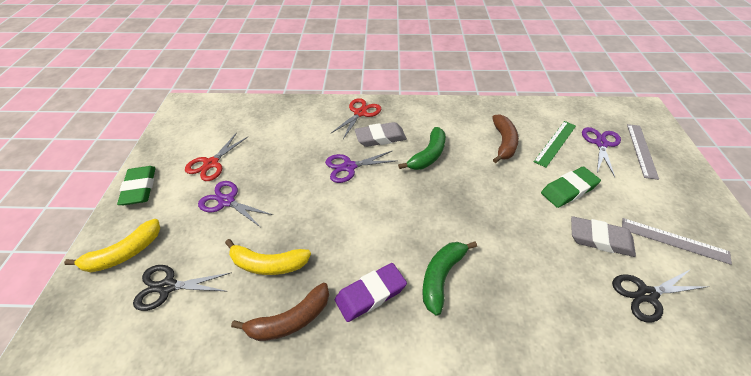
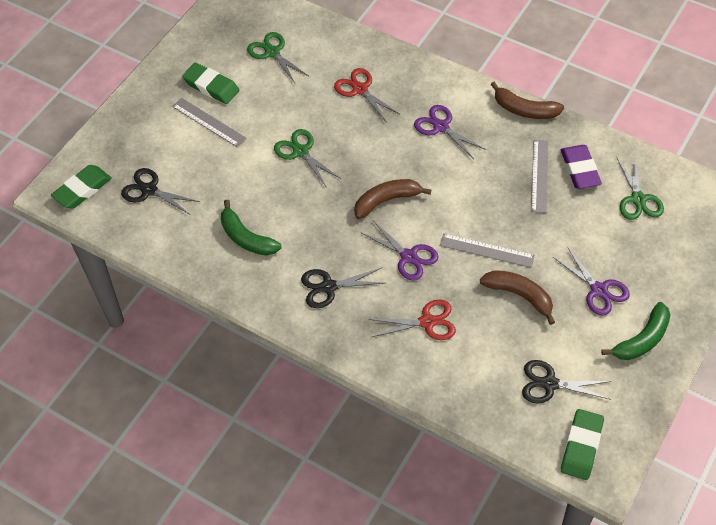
black scissors: [133,265,232,311] [612,269,709,323] = 2 -> [121,168,200,214] [301,268,384,308] [522,360,611,403] = 3
brown banana: [231,283,329,341] [492,114,519,163] = 2 -> [354,179,431,219] [480,270,555,325] [490,82,564,119] = 3
green eraser: [117,166,156,205] [541,167,601,208] = 2 -> [51,165,112,209] [182,63,239,104] [561,409,604,480] = 3
green ruler: [534,121,576,168] = 1 -> none = 0
green scissors: none = 0 -> [247,32,309,83] [274,129,341,188] [617,155,664,220] = 3
grey eraser: [355,122,407,147] [571,216,636,257] = 2 -> none = 0
grey ruler: [622,218,732,265] [627,124,659,180] = 2 -> [172,98,246,147] [440,233,535,268] [531,140,548,213] = 3
yellow banana: [64,219,160,272] [225,239,311,275] = 2 -> none = 0

